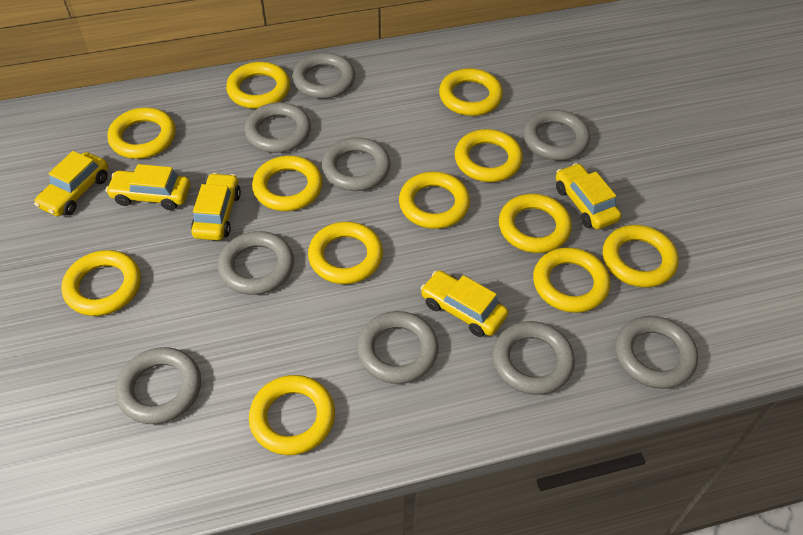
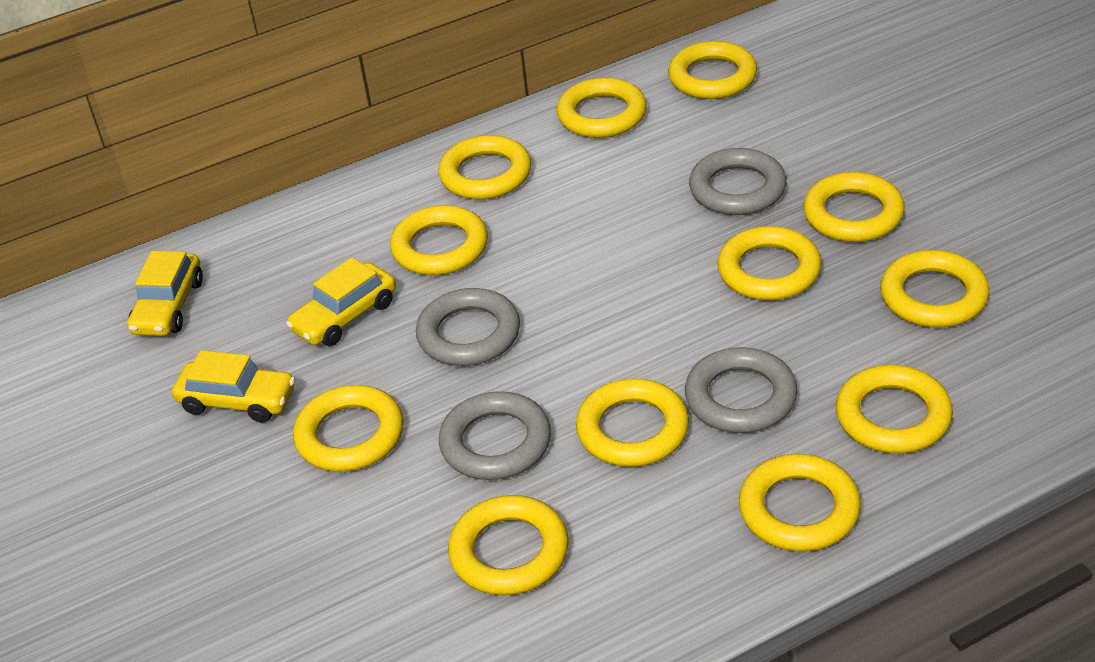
grey ring: [115,347,201,424] [218,231,294,295] [244,102,311,153] [292,52,355,99] [322,137,391,191] [357,311,439,384] [492,321,575,395] [523,109,590,161] [615,316,698,389] = 9 -> [416,288,520,366] [439,391,551,480] [685,347,797,433] [689,148,786,215] = 4
yellow car: [34,151,108,216] [106,164,190,210] [191,173,241,240] [420,270,508,337] [556,163,621,229] = 5 -> [127,251,203,336] [172,350,295,423] [286,257,396,346] = 3

